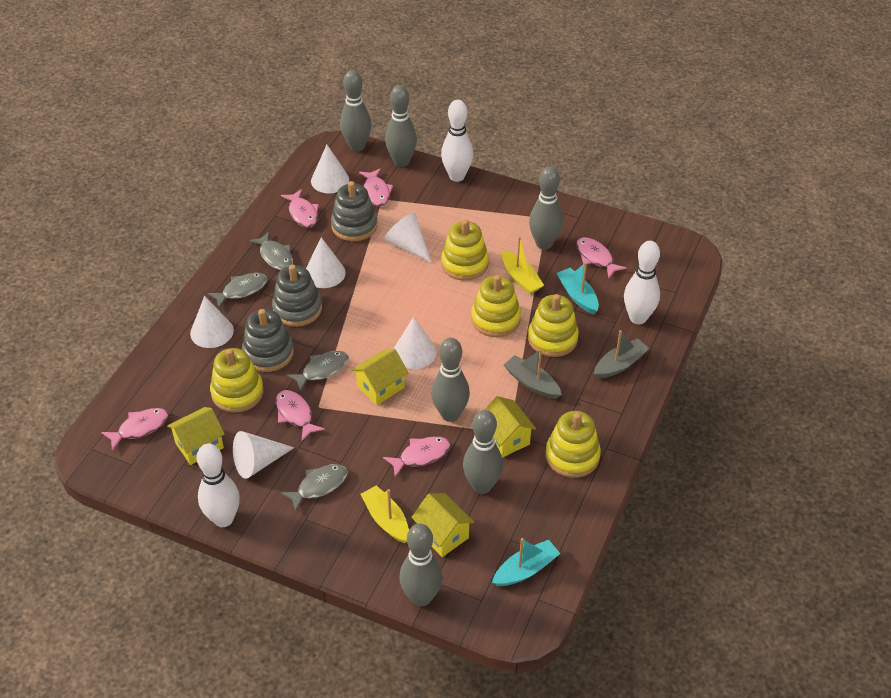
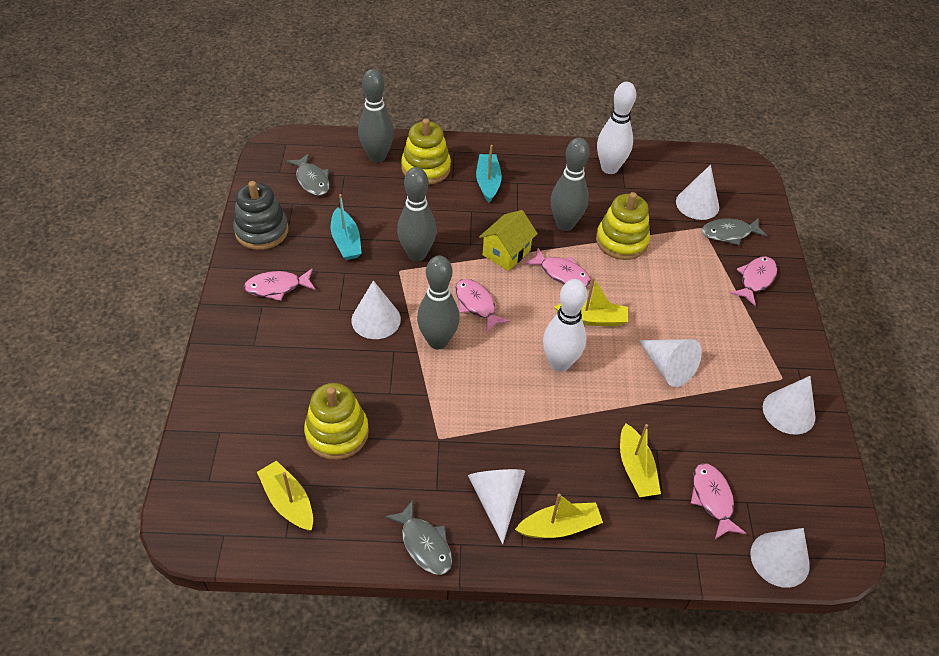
grey boat: [504,349,562,399] [594,330,649,379] = 2 -> none = 0
grey bowling pin: [340,70,371,152] [385,85,417,167] [399,524,443,606] [431,338,470,422] [463,410,503,494] [529,167,563,250] = 6 -> [358,69,394,163] [397,167,437,261] [417,256,460,349] [551,138,590,231] = 4
grey fish: [207,273,267,308] [249,231,293,270] [281,464,348,512] [287,351,349,392] = 4 -> [287,153,329,196] [385,500,452,575] [702,218,767,245] = 3
grey stacking toy: [242,309,294,372] [272,264,322,327] [331,181,378,241] = 3 -> [233,181,289,250] = 1
pink fish: [101,408,169,451] [276,390,325,441] [281,189,319,228] [359,168,393,206] [383,436,450,477] [576,237,627,278] = 6 -> [244,268,315,301] [456,279,510,333] [524,248,591,286] [691,463,746,539] [730,256,777,306] = 5
white bowling pin: [197,444,240,527] [441,100,473,182] [624,241,660,324] = 3 -> [543,279,587,372] [597,82,636,174] = 2
yellow boat: [360,485,409,543] [502,236,544,294] = 2 -> [257,460,313,531] [515,494,603,538] [554,277,628,326] [620,423,661,497] = 4
yellow house: [167,407,225,465] [352,349,409,405] [411,493,474,557] [484,396,536,458] = 4 -> [479,210,538,271] = 1
yellow stacking toy: [210,348,264,413] [441,219,489,281] [471,275,521,337] [528,294,579,357] [545,411,601,478] = 5 -> [304,383,369,460] [401,118,451,185] [596,192,650,260] = 3

